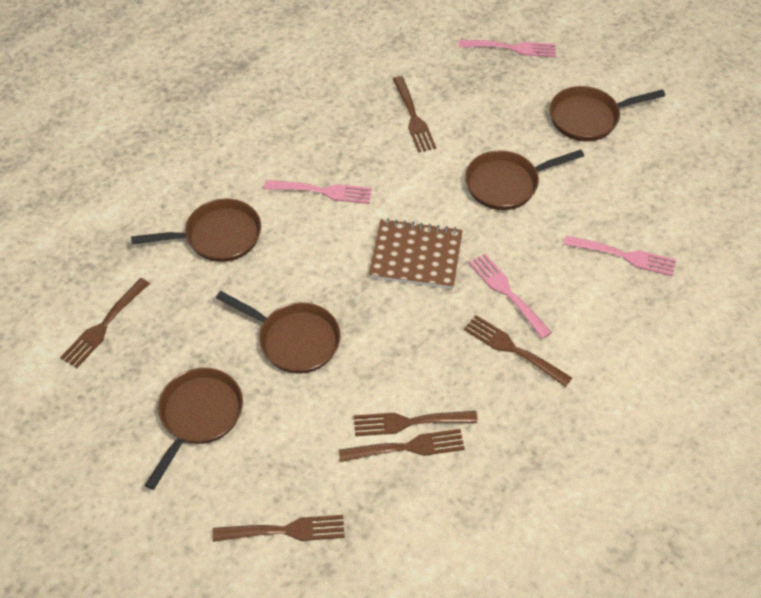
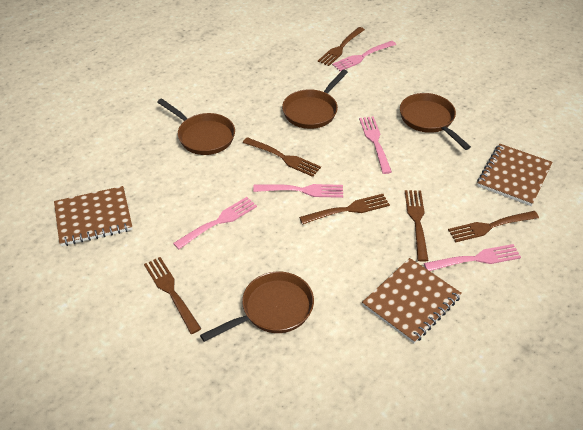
brown notebook: [369,218,463,289] = 1 -> [54,186,133,246] [362,258,462,344] [477,144,553,206] = 3
brown pan: [131,199,261,262] [145,368,243,490] [216,291,341,374] [465,149,584,210] [550,86,665,141] = 5 -> [157,98,235,155] [200,271,314,342] [282,70,348,129] [400,93,471,150] = 4
pink fork: [264,180,372,204] [459,40,556,57] [469,253,552,339] [563,235,676,276] = 4 -> [173,197,257,249] [253,184,343,198] [332,41,396,71] [359,116,392,174] [424,244,521,271] = 5

